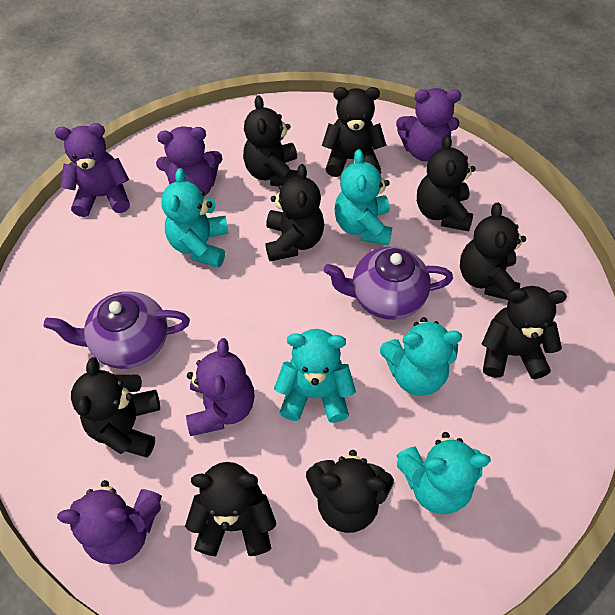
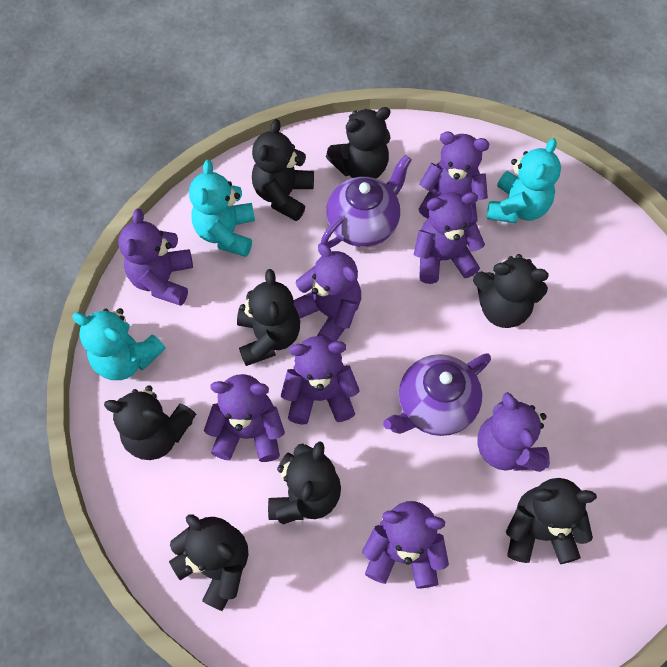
black teddy bear: [71,357,160,457] [185,462,276,556] [243,95,298,187] [265,164,324,261] [306,450,394,533] [322,87,386,177] [417,135,476,231] [460,202,526,300] [482,286,567,379] = 9 -> [104,385,196,460] [169,514,249,611] [237,269,300,366] [252,119,314,221] [268,441,341,524] [326,107,391,179] [473,254,549,328] [506,478,597,564] = 8
purple teddy bear: [55,123,130,217] [57,480,162,565] [156,127,222,197] [186,338,255,436] [396,88,461,162] = 5 -> [118,209,193,306] [204,374,285,462] [281,336,360,425] [294,243,361,342] [362,501,449,589] [414,192,485,284] [419,132,490,222] [478,392,550,472] = 8
turquoise teddy bear: [161,168,229,267] [274,329,356,423] [334,149,392,245] [380,317,462,396] [396,432,491,514] = 5 -> [72,308,166,380] [189,160,255,257] [487,138,561,223] = 3

